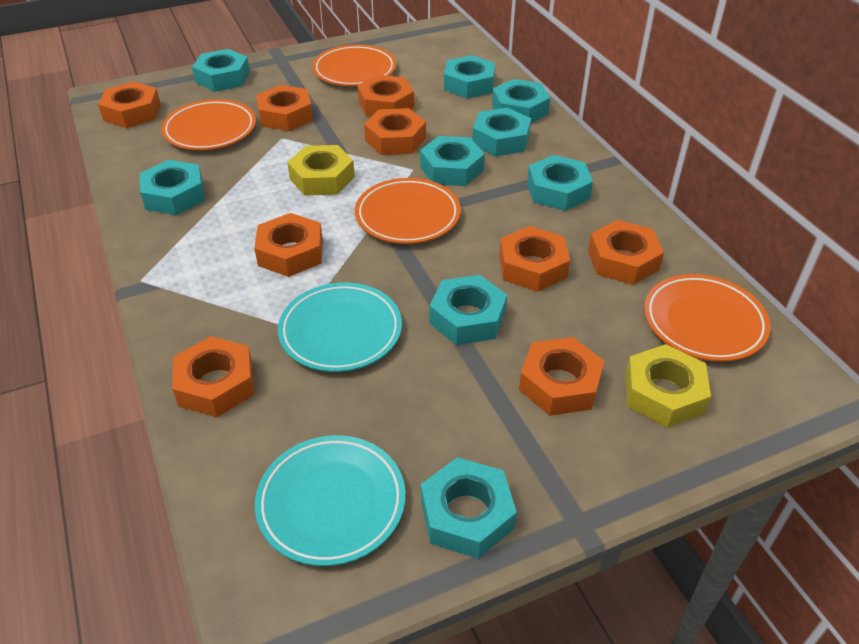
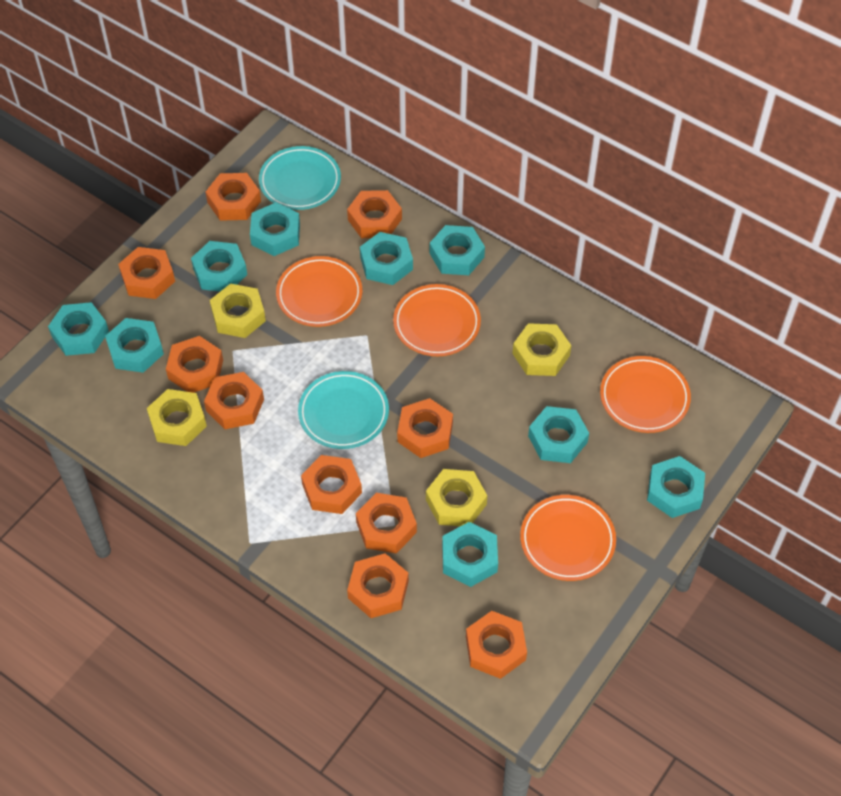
orange nut: [98,81,161,128] [172,336,255,417] [254,213,323,277] [256,85,313,131] [357,75,414,117] [364,108,426,155] [499,226,570,292] [519,337,604,416] [588,220,664,285] = 9 -> [118,247,175,299] [166,336,223,393] [204,372,264,429] [206,173,261,221] [301,455,362,514] [347,190,402,238] [347,553,409,618] [356,493,417,554] [397,398,453,458] [466,611,527,679] = 10
yellow nut: [287,145,355,196] [625,344,711,428] = 2 -> [147,389,207,446] [210,283,266,338] [426,469,487,526] [512,323,571,376] = 4

